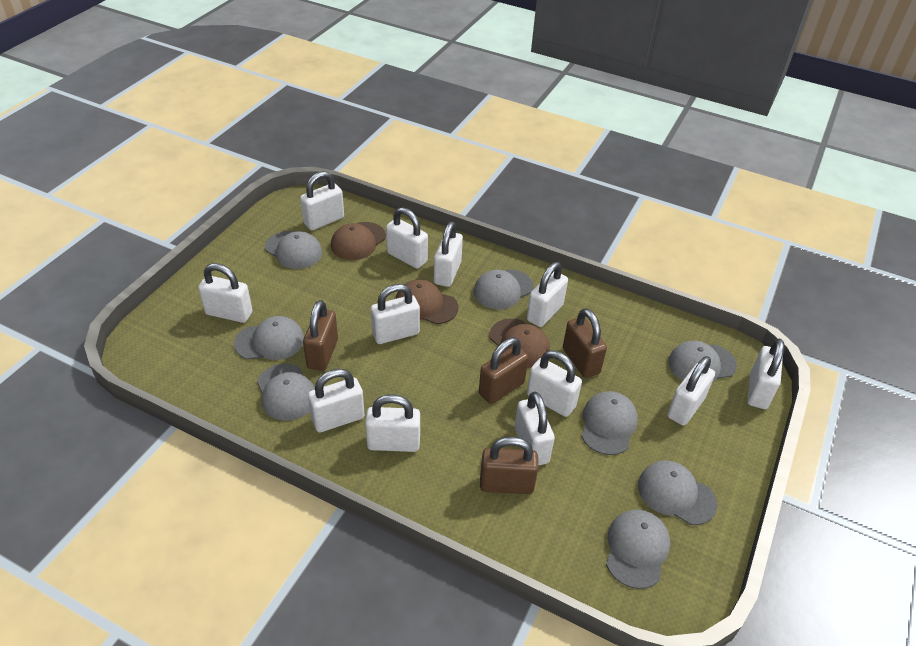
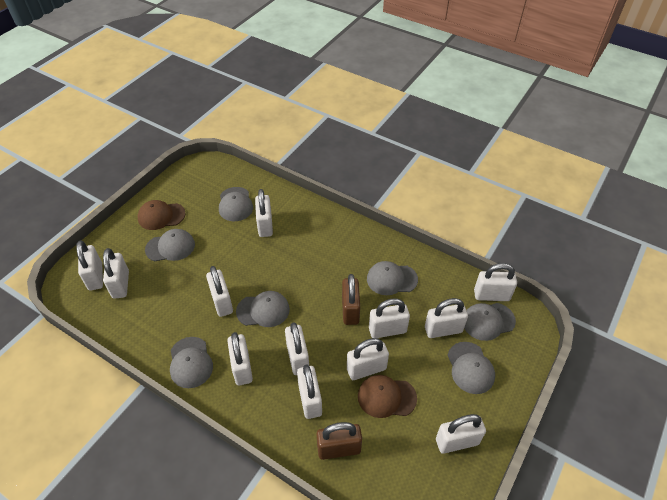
brown cap: [331,222,386,260] [396,279,458,324] [489,318,550,368] = 3 -> [138,200,186,230] [358,375,417,418] = 2
brown padlock: [303,300,338,371] [479,338,529,404] [480,437,538,494] [563,308,607,378] = 4 -> [317,422,362,460] [342,274,360,325] = 2
grey cap: [234,316,304,360] [257,364,315,421] [265,231,322,269] [474,269,533,310] [581,391,638,455] [606,509,670,589] [638,460,717,525] [668,341,737,383] = 8 -> [145,229,195,261] [170,337,213,388] [219,187,253,221] [236,291,290,327] [367,261,418,295] [448,342,495,394] [464,303,516,341] = 7

